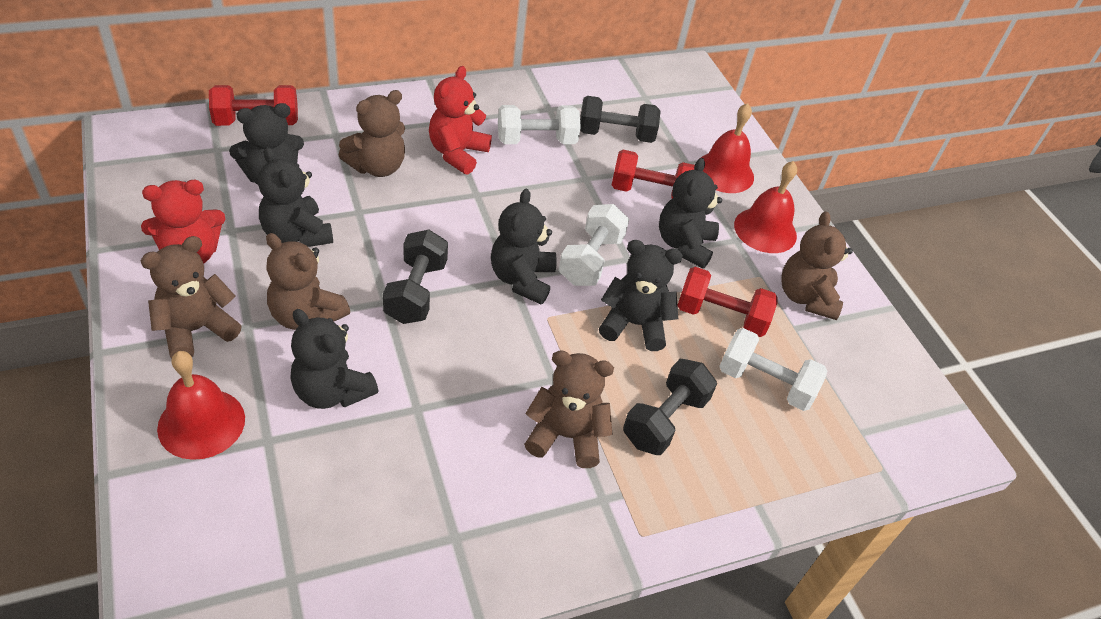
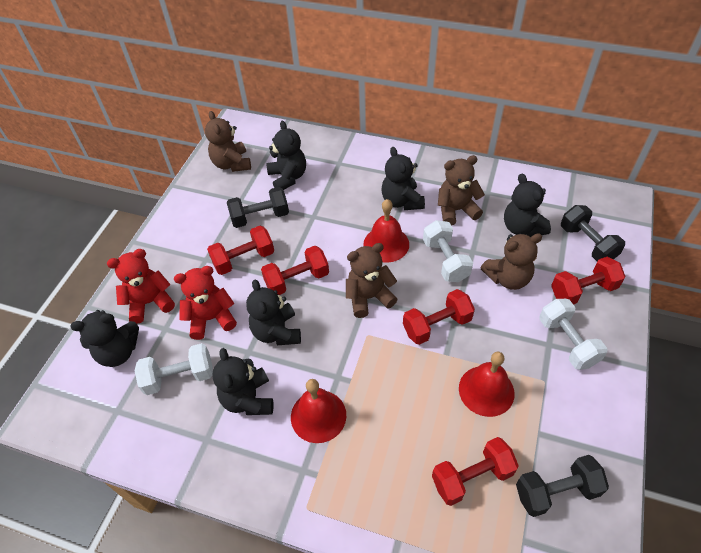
brown teddy bear: [141,236,241,358] [266,233,350,330] [338,90,405,177] [524,350,614,468] [781,211,853,320] = 5 -> [205,111,251,172] [346,243,398,318] [438,155,485,226] [481,233,542,290] = 4
red dumbbell: [209,85,298,126] [612,150,695,199] [678,267,778,337] = 3 -> [207,226,274,275] [261,246,329,295] [403,289,475,345] [432,437,519,506] [551,257,626,305] = 5

